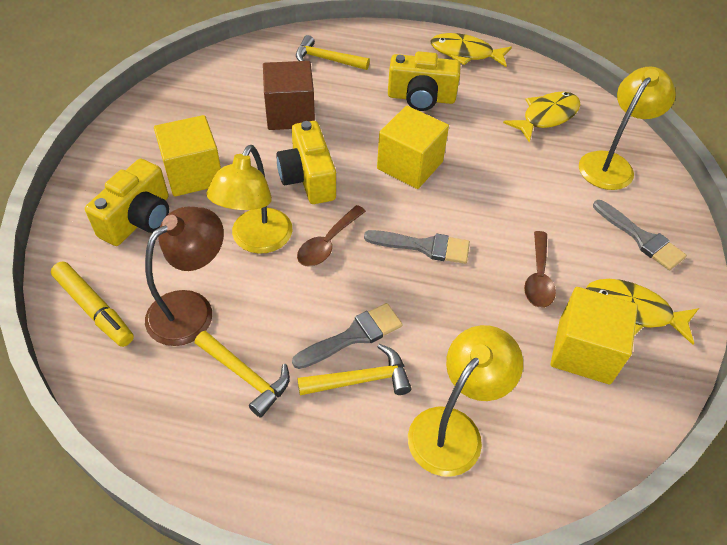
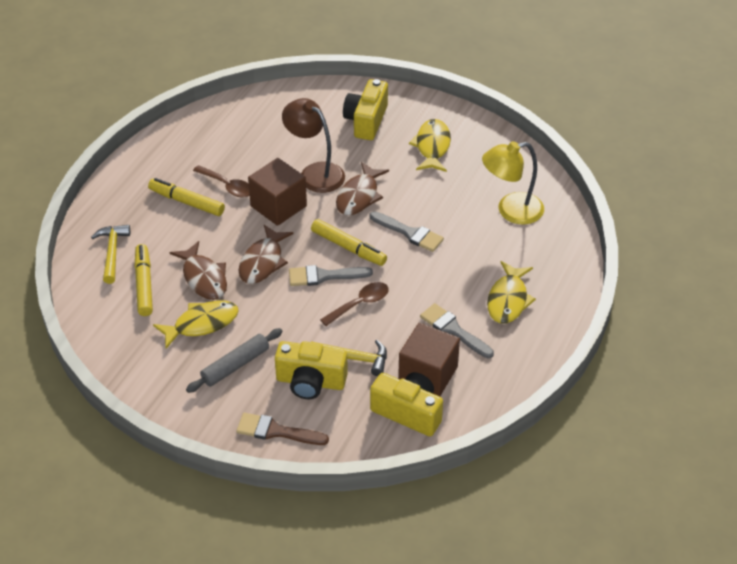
brown brush: none = 0 -> [236,413,329,445] = 1
brown cube: [263,61,315,130] = 1 -> [248,158,307,226] [398,323,460,396] = 2
brown fish: none = 0 -> [169,241,227,300] [239,225,294,284] [336,162,389,215] = 3
grey rolling pin: none = 0 -> [186,328,282,393] = 1
yellow cube: [154,115,221,197] [377,106,449,189] [550,287,638,385] = 3 -> none = 0
yellow hammer: [195,331,290,417] [296,35,370,70] [297,344,411,395] = 3 -> [91,225,130,284] [311,340,387,376] = 2
yellow lamp: [207,145,292,254] [408,325,523,477] [579,66,676,190] = 3 -> [482,141,544,225] = 1
yellow marker: [51,262,134,347] = 1 -> [134,244,153,316] [148,178,225,216] [311,219,387,266] = 3

